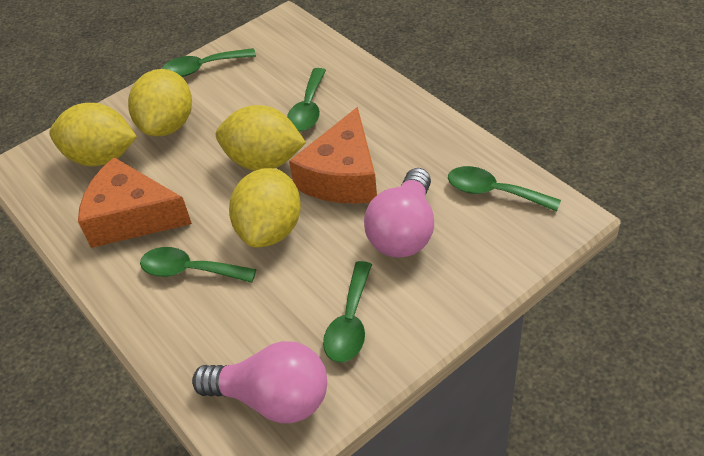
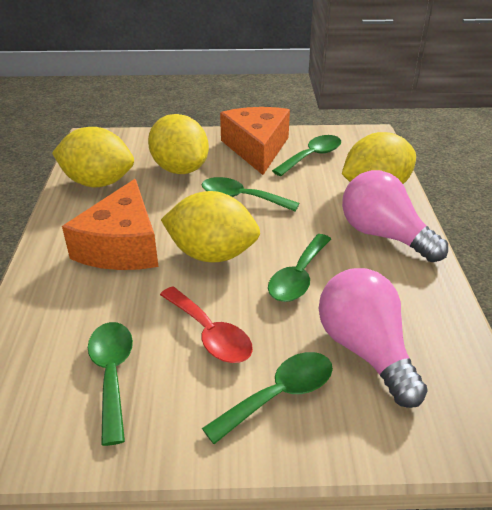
red spoon: none = 0 -> [160,287,253,363] = 1

